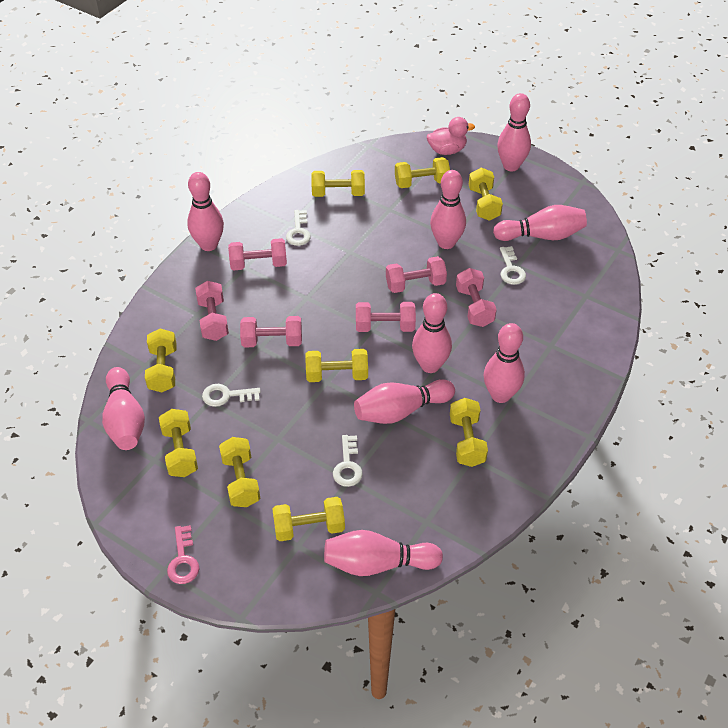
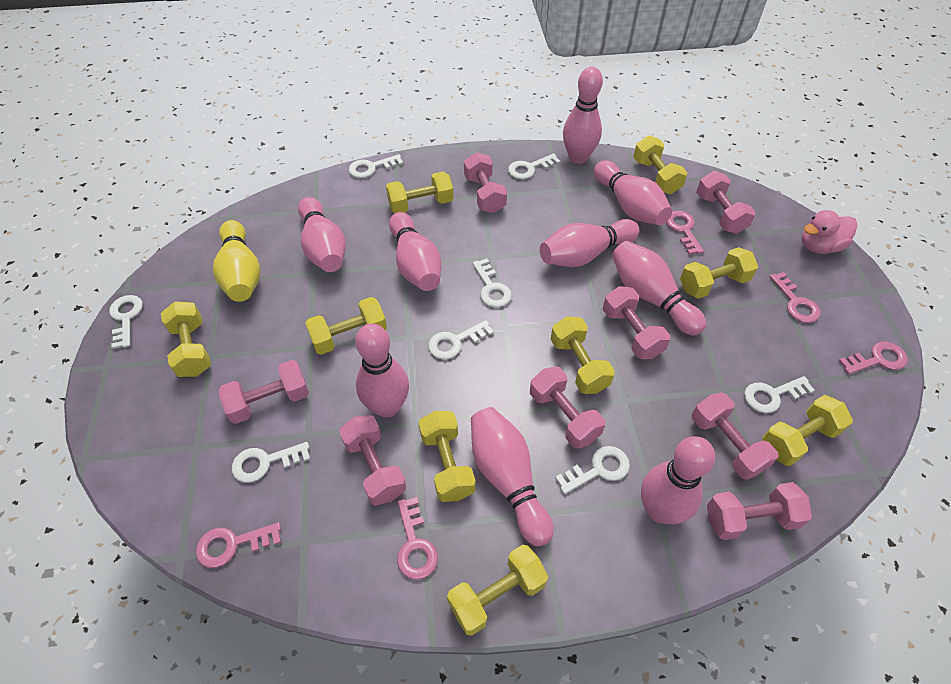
pink dumbbell: [195,281,229,341] [228,238,287,271] [240,316,302,348] [356,302,416,332] [386,256,447,293] [456,268,497,327] = 6 -> [219,360,309,424] [339,415,406,506] [464,152,507,213] [530,367,605,449] [603,286,670,359] [692,393,778,480] [696,171,756,234] [707,482,812,540] = 8
pink key: [167,525,199,584] = 1 -> [196,522,281,568] [397,497,438,580] [666,211,704,255] [770,272,820,323] [838,342,908,374] = 5
white key: [202,384,261,407] [286,210,311,246] [333,435,363,487] [500,246,526,285] = 4 -> [109,295,143,349] [232,442,310,483] [349,154,403,178] [428,320,494,360] [473,258,512,308] [508,153,561,179] [555,446,630,494] [744,376,815,413] = 8
yellow bowling pin: none = 0 -> [213,220,261,302] = 1

